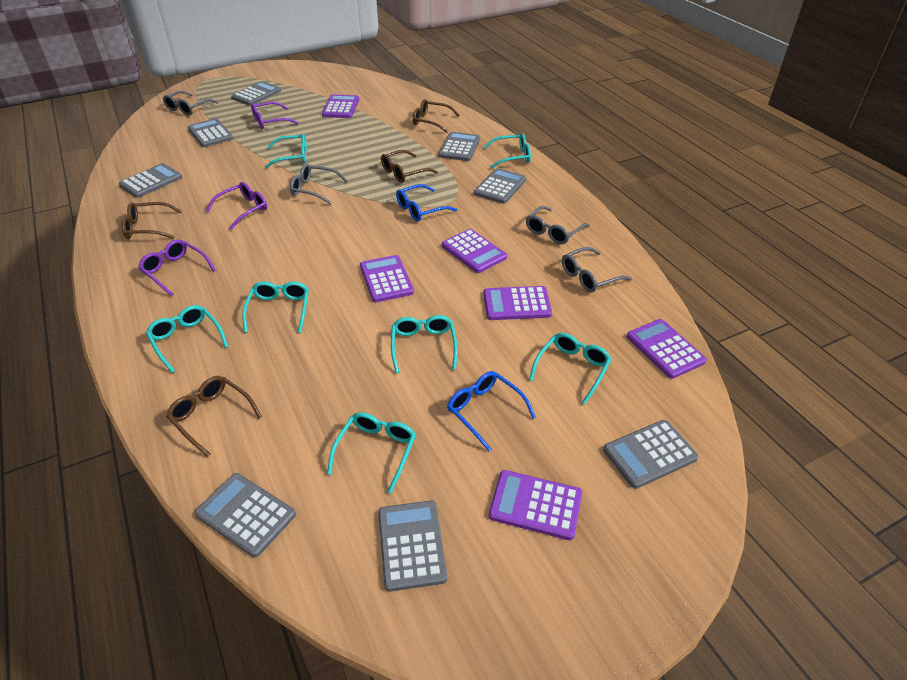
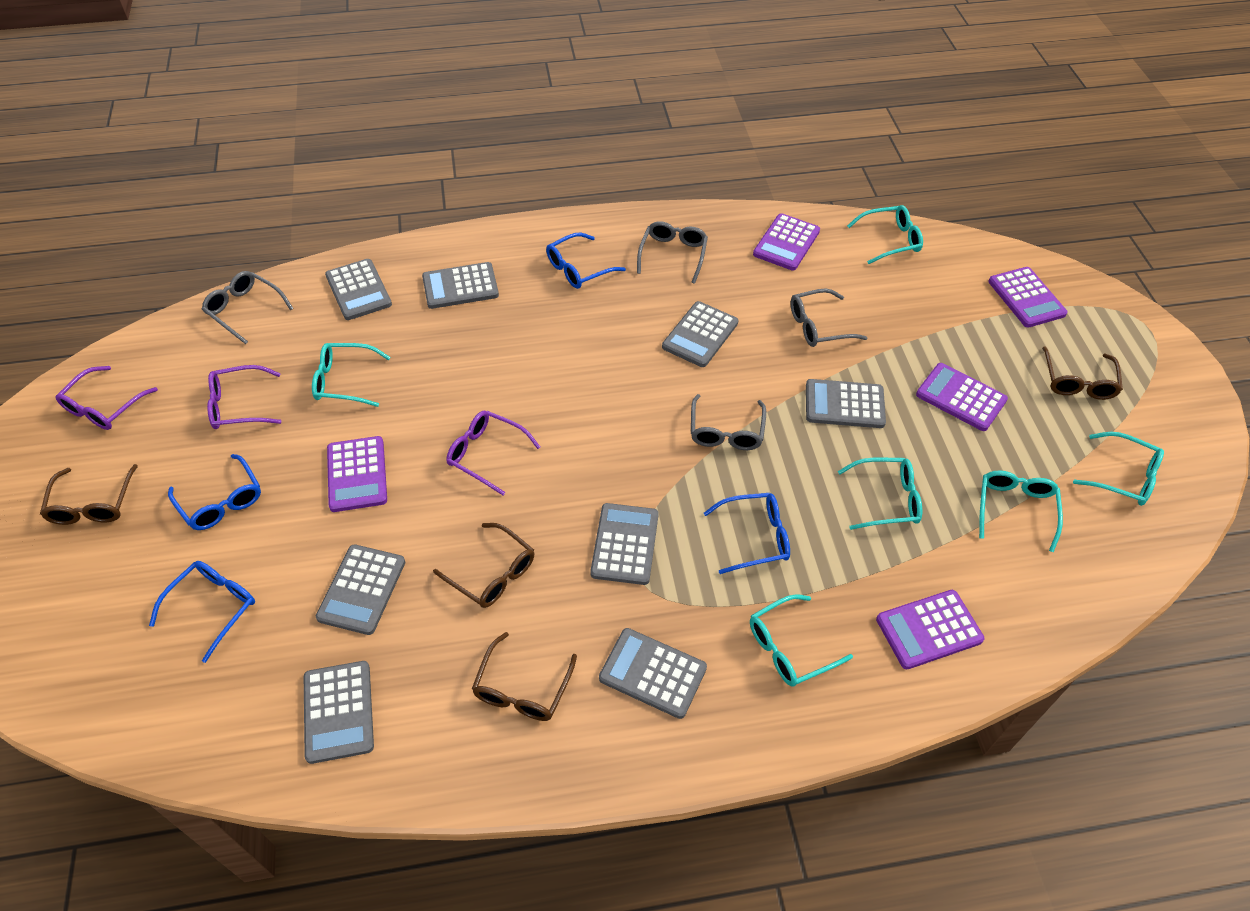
blue glasses: [396,184,457,221] [447,371,536,451] = 2 -> [149,561,255,663] [168,454,261,530] [546,233,626,289] [704,493,790,574] = 4
purple calculator: [322,94,359,118] [360,255,414,302] [442,229,507,273] [483,286,552,320] [489,470,582,540] [627,319,707,379] = 6 -> [327,436,387,512] [753,213,820,271] [876,590,984,669] [916,363,1008,431] [988,267,1068,327] = 5
turquoise glasses: [146,305,228,373] [242,281,309,333] [265,133,307,169] [327,412,416,494] [391,315,458,373] [484,133,531,169] [529,333,612,404] = 7 -> [312,343,390,407] [750,594,853,687] [838,458,922,530] [847,205,923,264] [979,470,1063,552] [1073,432,1164,506] = 6

